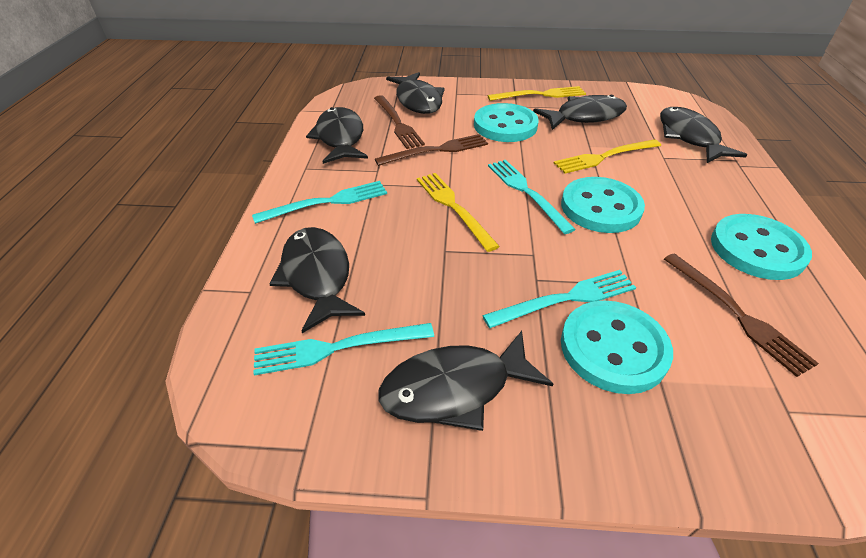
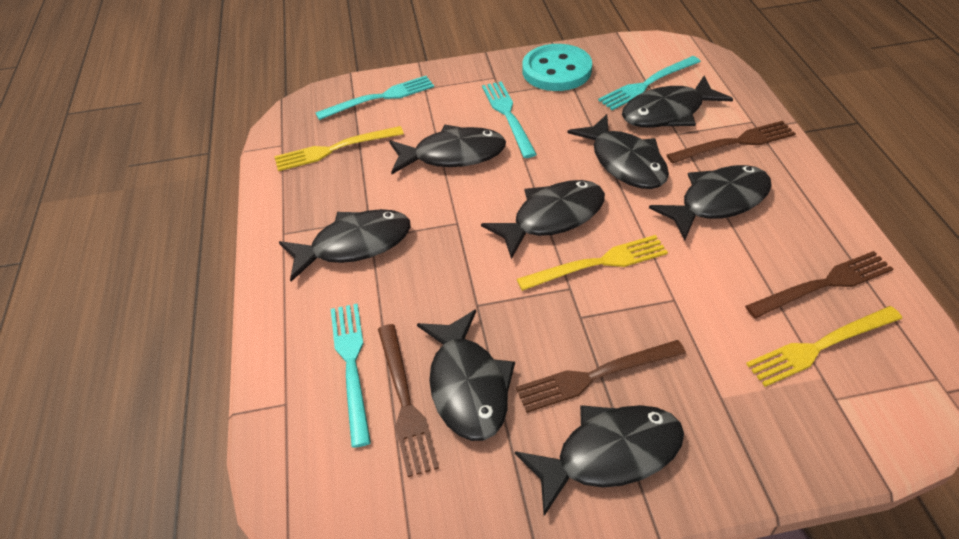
black fish: [269,227,365,333] [306,107,368,164] [379,331,553,431] [386,72,445,114] [533,95,627,130] [660,107,747,163] = 6 -> [279,209,411,282] [389,125,506,174] [417,310,515,441] [481,180,605,259] [515,405,684,516] [567,114,669,189] [622,75,733,127] [649,165,772,240] = 8
brown fork: [374,95,425,149] [375,134,488,166] [664,253,819,377] = 3 -> [378,324,439,477] [516,340,686,413] [667,121,796,164] [745,251,893,318] = 4
turquoise button: [474,103,539,142] [561,177,645,233] [561,301,673,394] [711,214,812,280] = 4 -> [522,44,592,91] = 1

